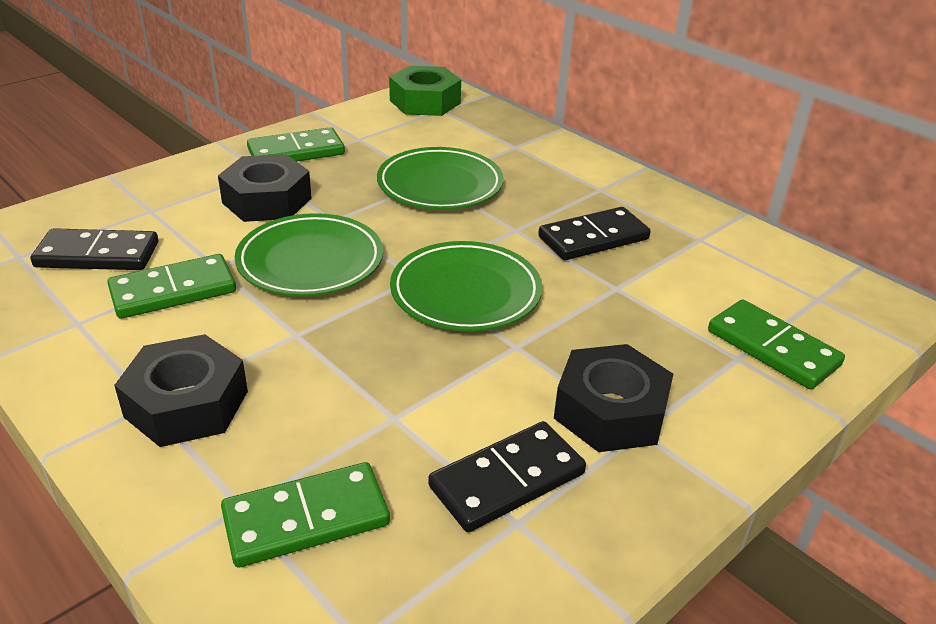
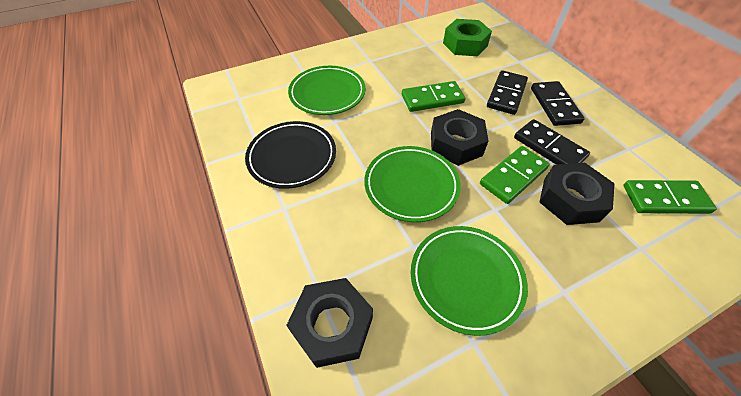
black plate: none = 0 -> [245,121,336,189] = 1
green domino: [107,254,236,319] [221,462,390,567] [247,127,345,162] [708,299,845,389] = 4 -> [402,81,465,112] [480,146,550,204] [624,180,717,214] = 3

